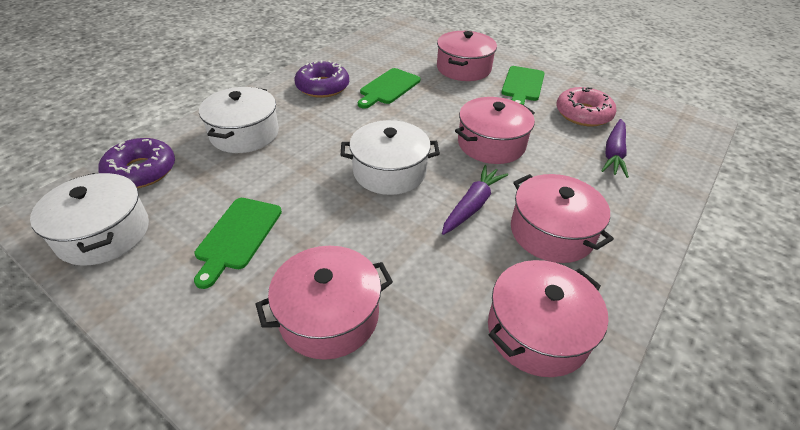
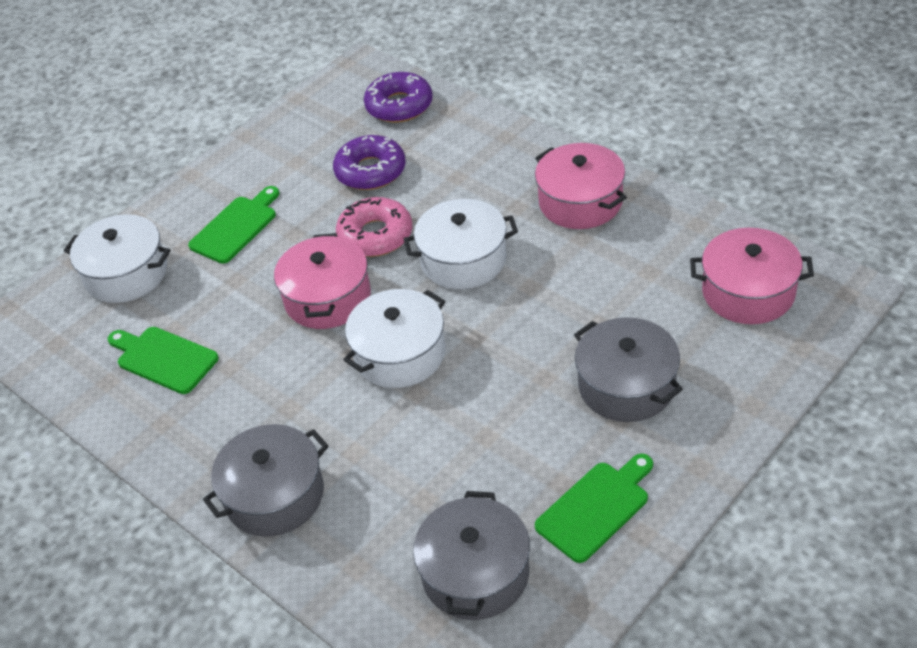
grey pot: none = 0 -> [203,424,329,537] [413,491,530,620] [574,317,683,422] = 3
pink pot: [255,246,393,360] [437,31,497,81] [455,97,535,164] [488,260,608,377] [511,174,614,263] = 5 -> [274,233,371,329] [535,143,627,229] [690,228,814,324] = 3
purple carrot: [442,165,508,235] [601,119,629,178] = 2 -> none = 0

